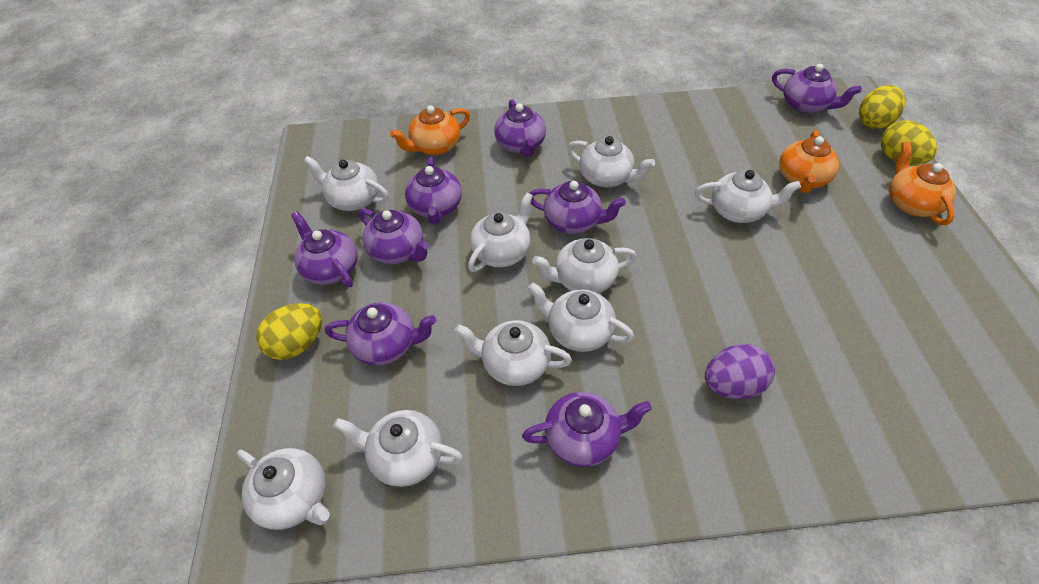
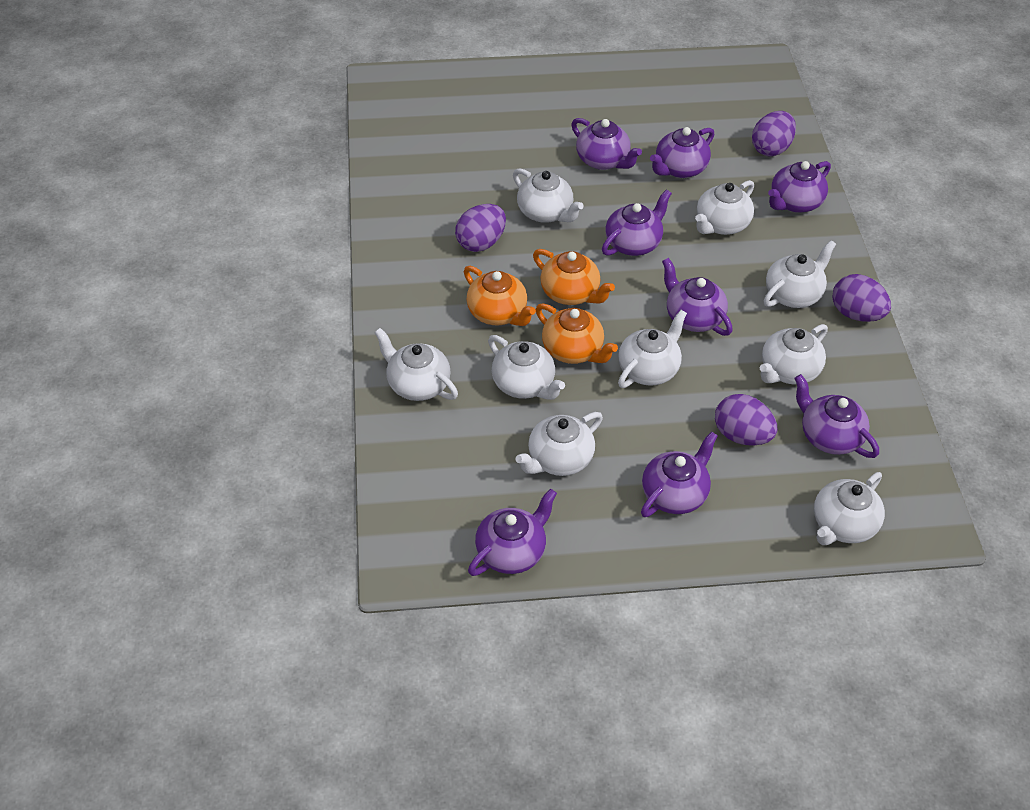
purple egg: [705,344,775,399] = 1 -> [455,204,506,252] [715,394,777,446] [752,111,796,157] [832,274,891,322] = 4
yellow egg: [256,303,322,360] [859,85,905,129] [881,120,937,165] = 3 -> none = 0

